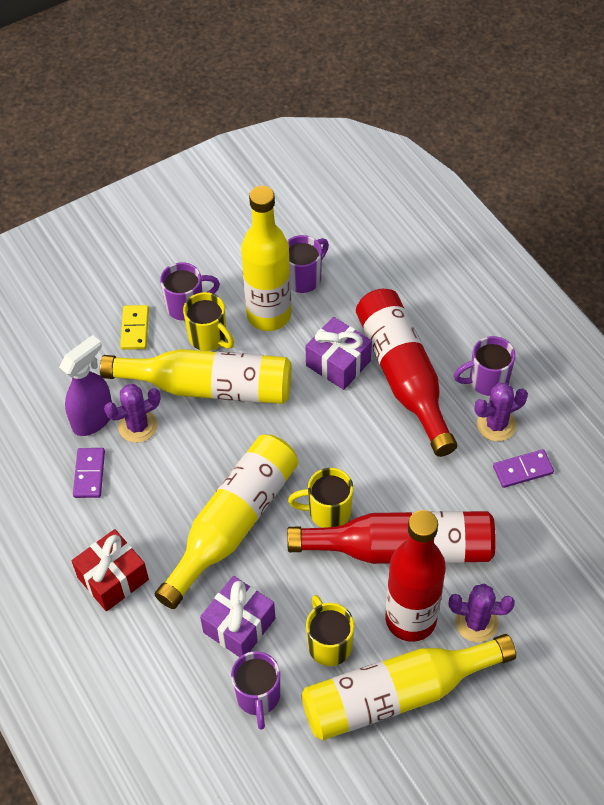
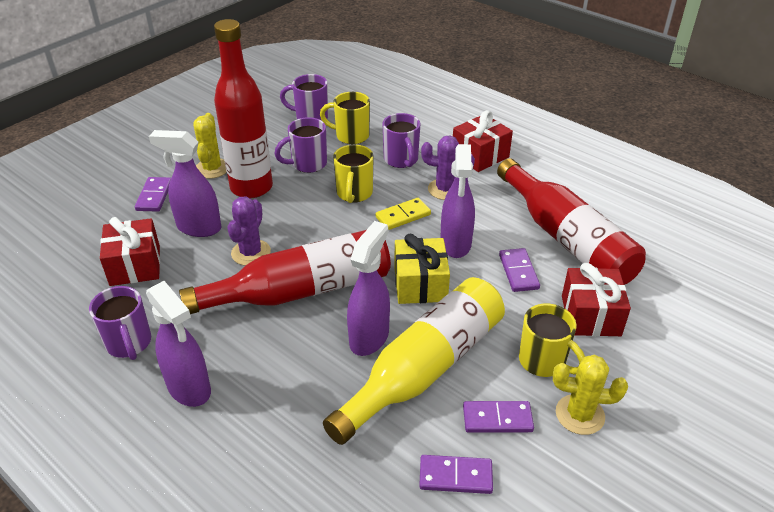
purple cactus: [104,384,160,443] [449,584,515,642] [474,383,528,441] = 3 -> [227,196,271,266] [421,135,475,200] = 2
purple domino: [73,448,105,498] [493,449,554,488] = 2 -> [135,177,171,212] [419,455,493,494] [463,401,534,433] [499,248,540,292] = 4
purple gift: [200,576,275,657] [306,317,372,390] = 2 -> none = 0
purple spray bottle: [59,335,112,436] = 1 -> [146,281,211,407] [149,130,221,237] [347,221,390,356] [440,144,475,258] = 4
red gift: [72,529,149,611] = 1 -> [100,217,160,286] [453,110,513,172] [562,263,631,336] = 3
yellow bottle: [100,349,292,404] [155,435,298,609] [241,186,291,331] [301,634,516,741] = 4 -> [323,277,505,445] = 1
yellow cactus: none = 0 -> [193,113,227,179] [553,354,628,435] = 2
yellow gift: none = 0 -> [394,234,450,304] = 1

